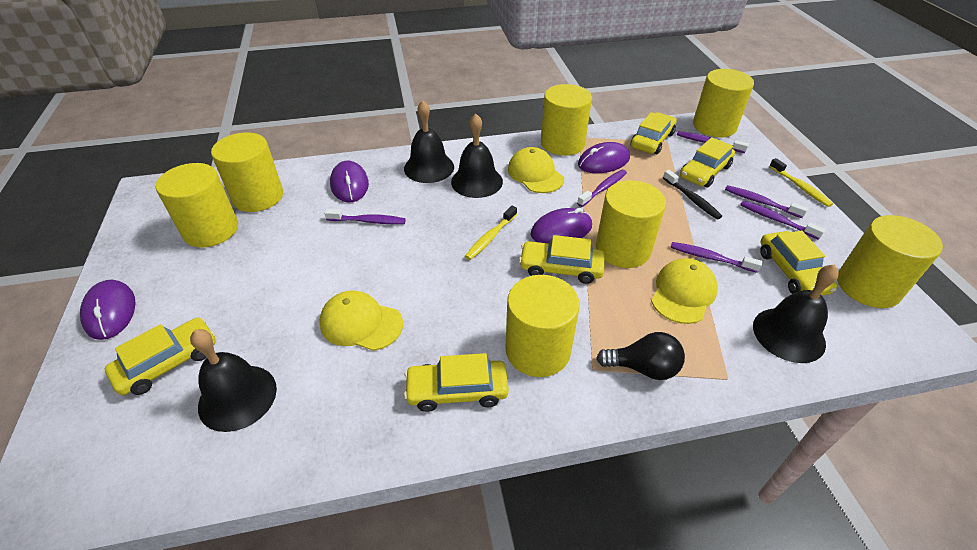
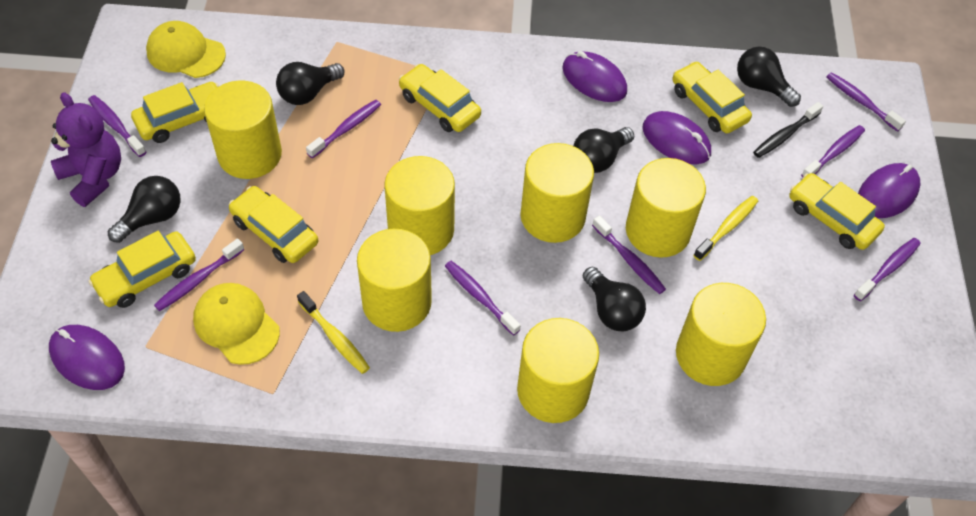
black bell: [190,329,277,432] [404,100,454,183] [451,114,503,198] [753,264,839,363] = 4 -> none = 0
black light bulb: [596,332,685,380] = 1 -> [108,176,181,243] [276,62,344,105] [574,127,634,173] [583,267,646,331] [737,47,801,107] = 5
purple teddy bear: none = 0 -> [51,92,121,207] = 1
purple toothbrush: [324,209,406,224] [577,170,627,207] [670,242,762,273] [677,131,749,153] [725,185,808,218] [740,200,825,240] = 6 -> [88,95,146,157] [154,238,244,311] [306,100,381,158] [445,261,521,336] [592,215,666,294] [801,125,865,178] [826,72,906,132] [854,238,921,301] = 8
yellow cap: [319,291,403,351] [508,147,564,193] [651,258,718,324] = 3 -> [146,21,226,78] [193,283,280,365] = 2

